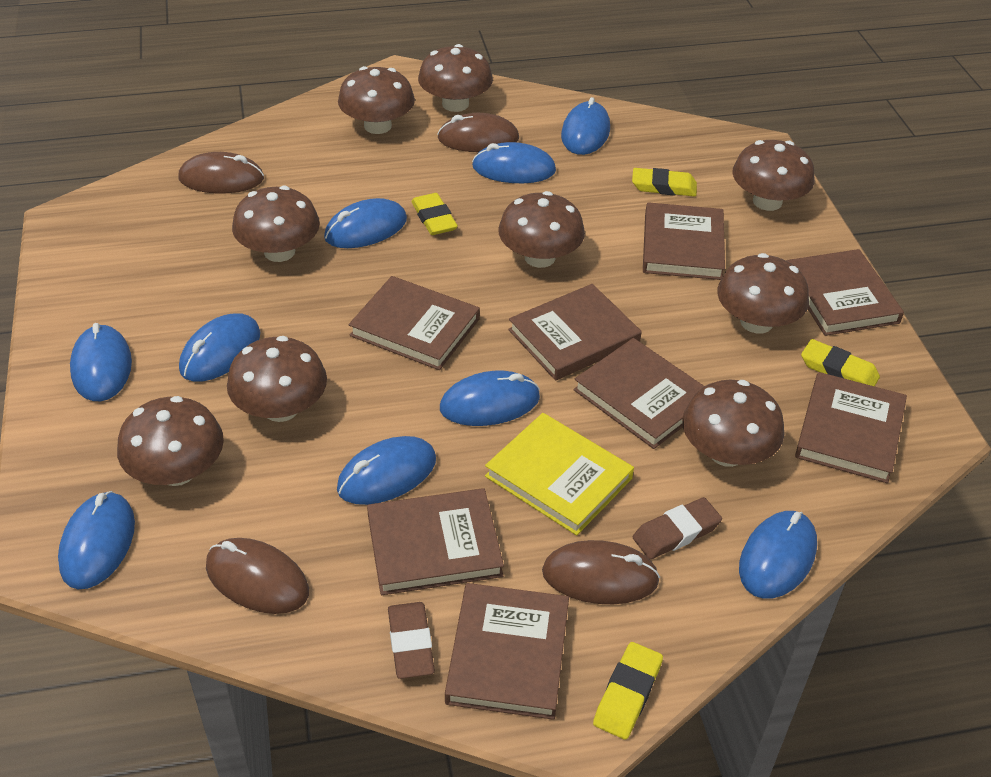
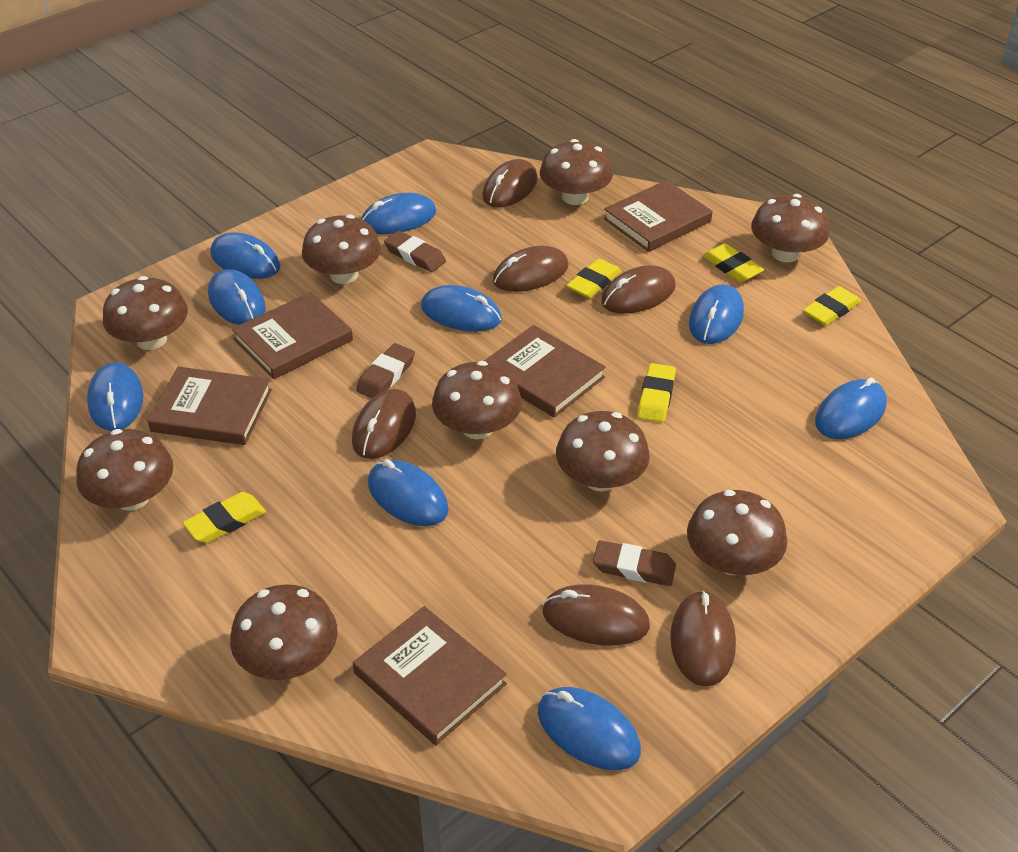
brown book: [349,276,480,370] [367,488,504,595] [445,583,569,720] [508,284,642,380] [573,338,704,449] [643,202,725,280] [787,249,904,336] [795,372,907,483] = 8 -> [147,367,272,445] [232,292,353,379] [353,606,507,745] [484,325,606,418] [604,180,712,252] = 5
brown eraser: [388,602,435,679] [633,497,722,559] = 2 -> [356,343,415,398] [384,231,446,272] [593,540,676,586] = 3
brown mouse: [178,152,264,193] [206,538,309,614] [437,113,519,152] [542,540,660,604] = 4 -> [352,389,416,459] [482,159,538,207] [493,246,568,292] [542,584,650,645] [601,265,675,314] [670,590,736,687] = 6
yellow book: [485,413,634,535] = 1 -> none = 0
yellow eraser: [411,193,458,235] [593,642,663,740] [632,168,697,196] [801,339,880,386] = 4 -> [183,492,266,543] [566,259,621,298] [637,363,676,422] [703,243,764,282] [803,286,861,326] = 5

